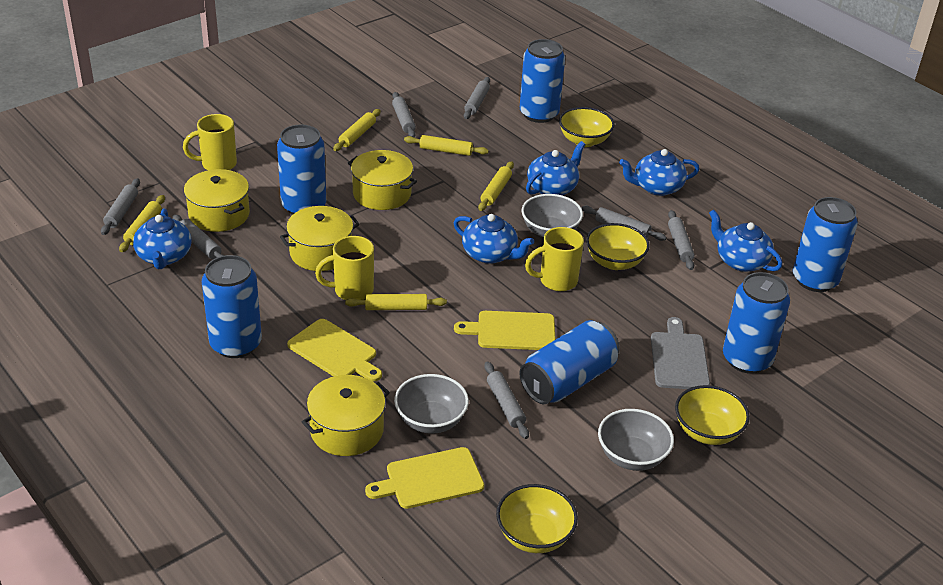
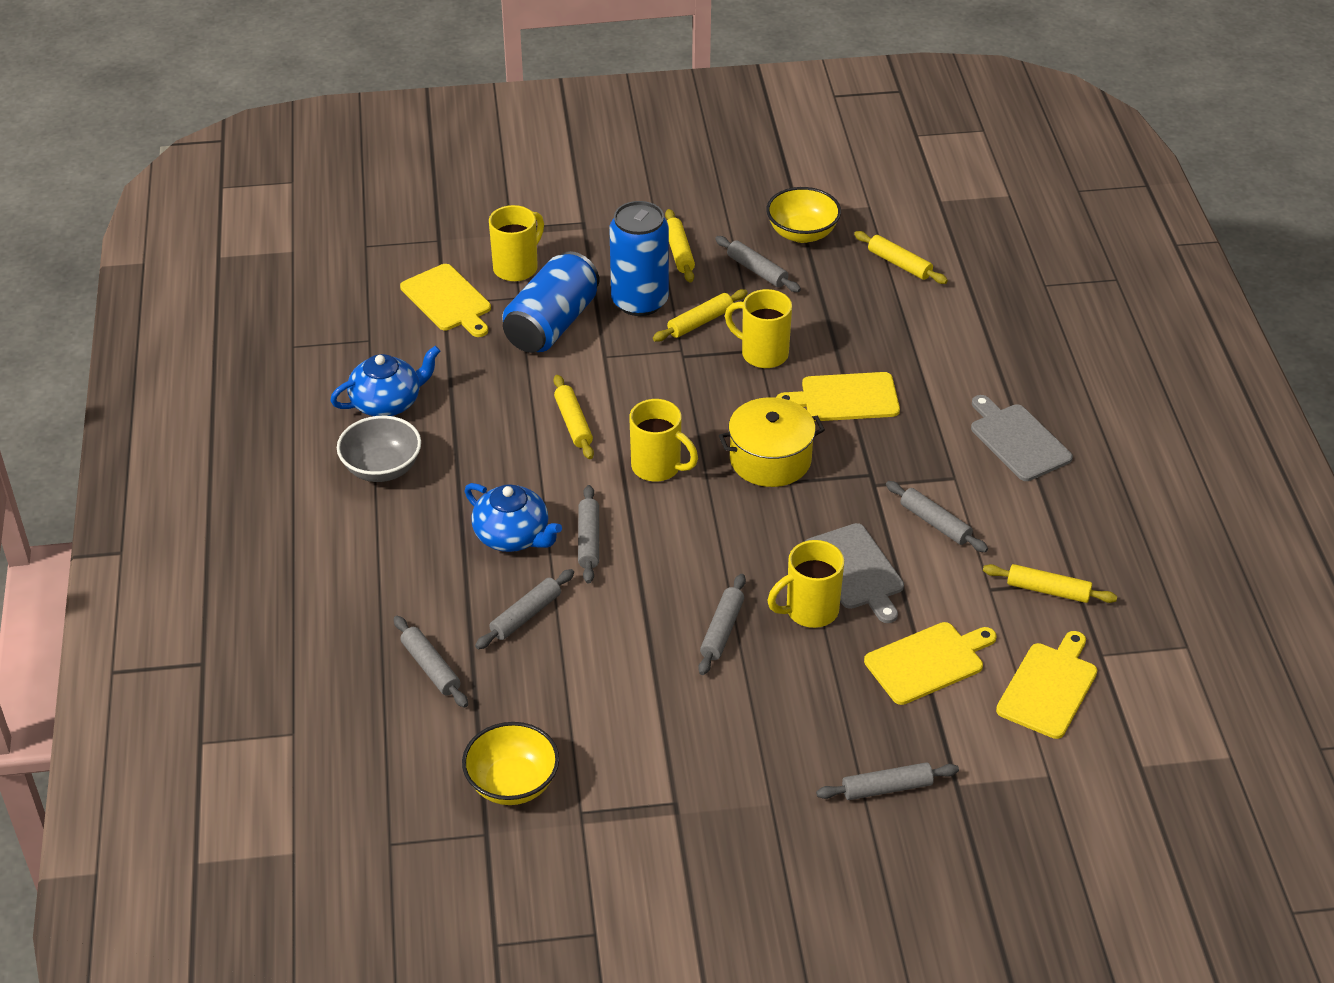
blue can: [202,255,262,358] [277,125,326,215] [519,320,620,404] [520,39,565,123] [723,272,790,374] [793,197,858,292] = 6 -> [502,251,599,353] [609,201,669,316] = 2
blue teapot: [133,208,192,269] [454,214,534,264] [526,141,585,195] [619,149,699,196] [709,210,782,272] = 5 -> [330,346,440,416] [464,483,562,552] = 2
grey bowl: [394,374,469,434] [521,194,583,238] [598,409,674,471] = 3 -> [337,416,421,482] = 1
grey cutting board: [651,317,710,389] = 1 -> [806,523,904,623] [971,395,1073,481] = 2
yellow bowl: [496,484,578,553] [559,107,615,147] [586,223,650,270] [675,385,750,445] = 4 -> [462,722,559,805] [766,187,841,243] = 2
yellow cutting board: [287,319,382,382] [365,447,484,509] [454,311,556,350] = 3 -> [400,264,491,337] [776,372,900,421] [864,622,996,705] [996,631,1098,739] = 4
yellow mug: [183,114,237,170] [315,236,374,300] [525,227,584,291] = 3 -> [489,205,544,282] [629,399,698,482] [725,289,792,368] [767,540,844,628] = 4
yellow pot: [184,169,250,232] [280,206,360,271] [302,375,390,456] [348,150,417,210] = 4 -> [719,397,825,487] = 1

